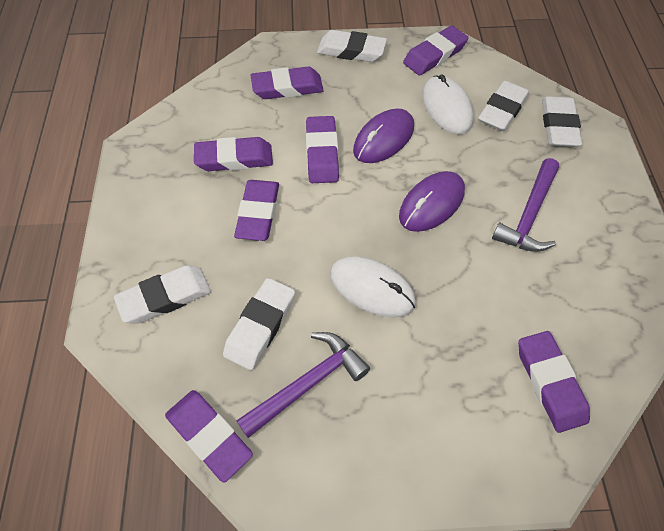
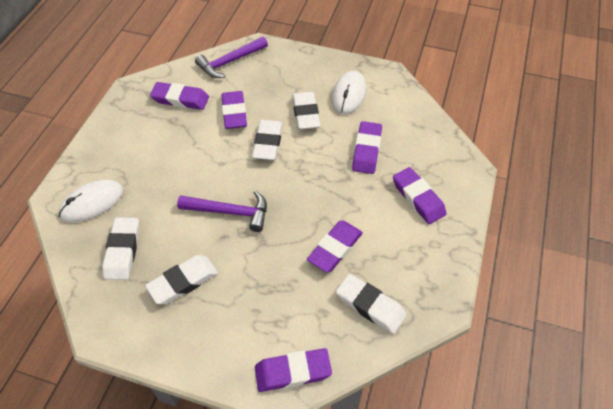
purple eraser: [165,390,253,483] [194,137,273,171] [234,180,279,241] [251,67,324,99] [306,116,339,183] [403,25,468,76] [518,331,590,433] = 7 -> [150,82,209,110] [221,91,247,129] [255,348,332,392] [307,221,363,272] [352,121,382,174] [393,167,447,224] = 6
purple mouse: [353,108,414,163] [399,171,465,232] = 2 -> none = 0

